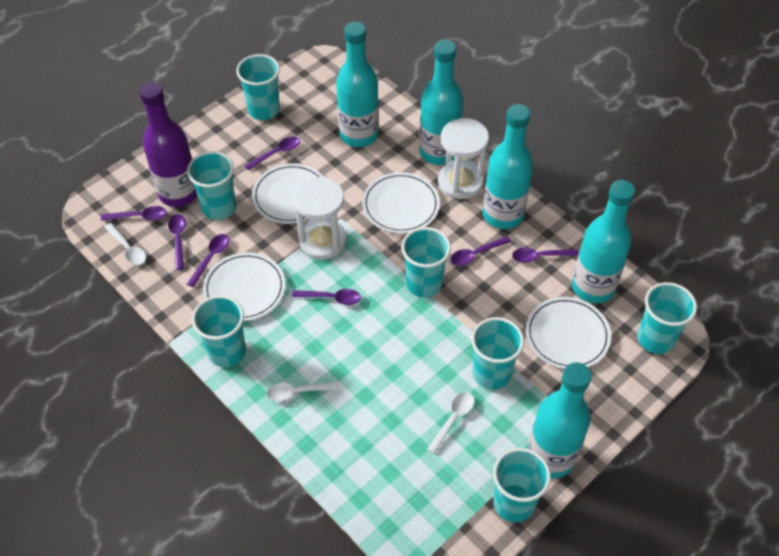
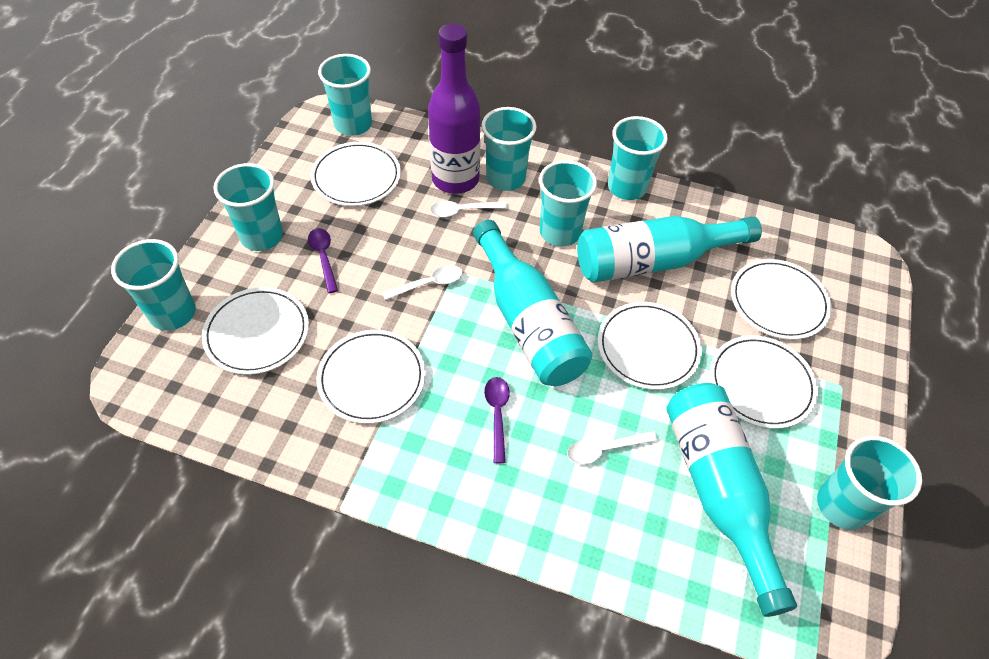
purple spoon: [101,206,167,221] [168,214,186,270] [187,234,230,287] [245,136,300,170] [292,289,361,305] [451,236,511,266] [512,248,579,263] = 7 -> [308,228,338,293] [484,377,510,463] = 2
turquoise bottle: [336,22,379,147] [419,40,463,165] [483,104,533,229] [528,362,592,478] [572,180,635,303] = 5 -> [473,220,592,386] [577,216,762,283] [666,383,797,617] = 3
white hourglass: [293,177,347,260] [438,118,489,199] = 2 -> none = 0
white plate: [203,252,285,321] [252,163,323,224] [362,172,440,233] [526,297,611,369] = 4 -> [202,287,309,375] [310,142,401,206] [316,330,426,424] [598,302,702,390] [710,335,818,429] [731,259,832,340] = 6

